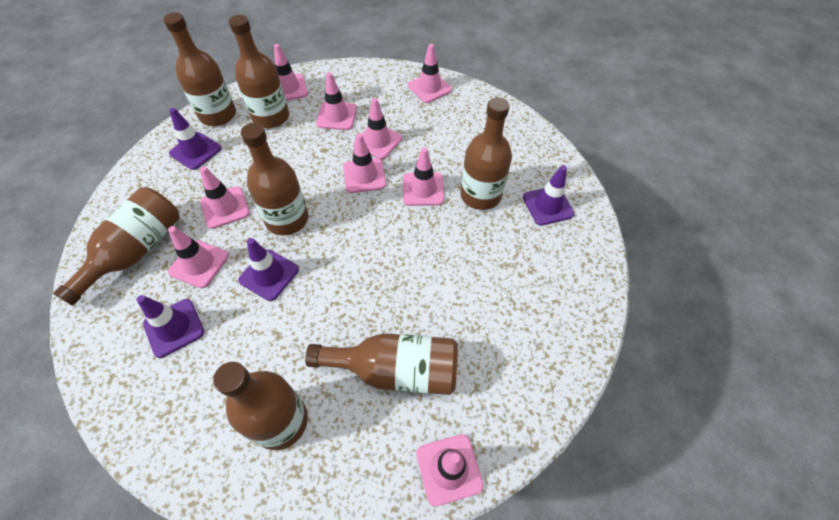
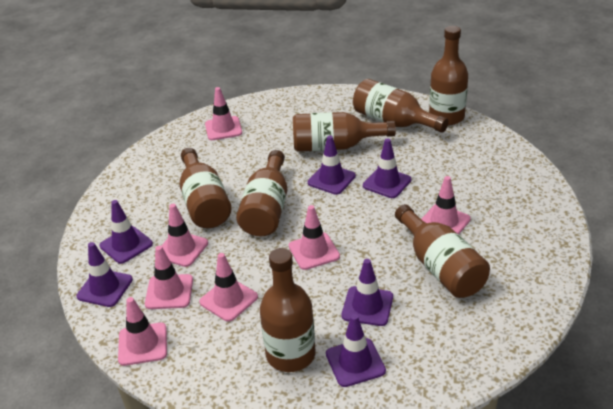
pink traffic cone: [168,226,229,288] [200,166,250,229] [274,44,308,101] [316,72,357,130] [343,133,386,193] [354,98,402,159] [403,148,444,206] [408,44,452,103] [416,434,483,507] = 9 -> [118,297,167,366] [145,246,193,309] [161,204,208,267] [199,253,258,322] [205,87,242,140] [289,205,340,270] [421,176,471,235] = 7
purple traffic cone: [137,295,204,358] [169,108,221,170] [238,238,299,301] [523,165,575,226] = 4 -> [76,242,133,307] [100,200,153,264] [308,135,356,195] [326,314,386,387] [342,259,393,326] [363,138,411,198] = 6

